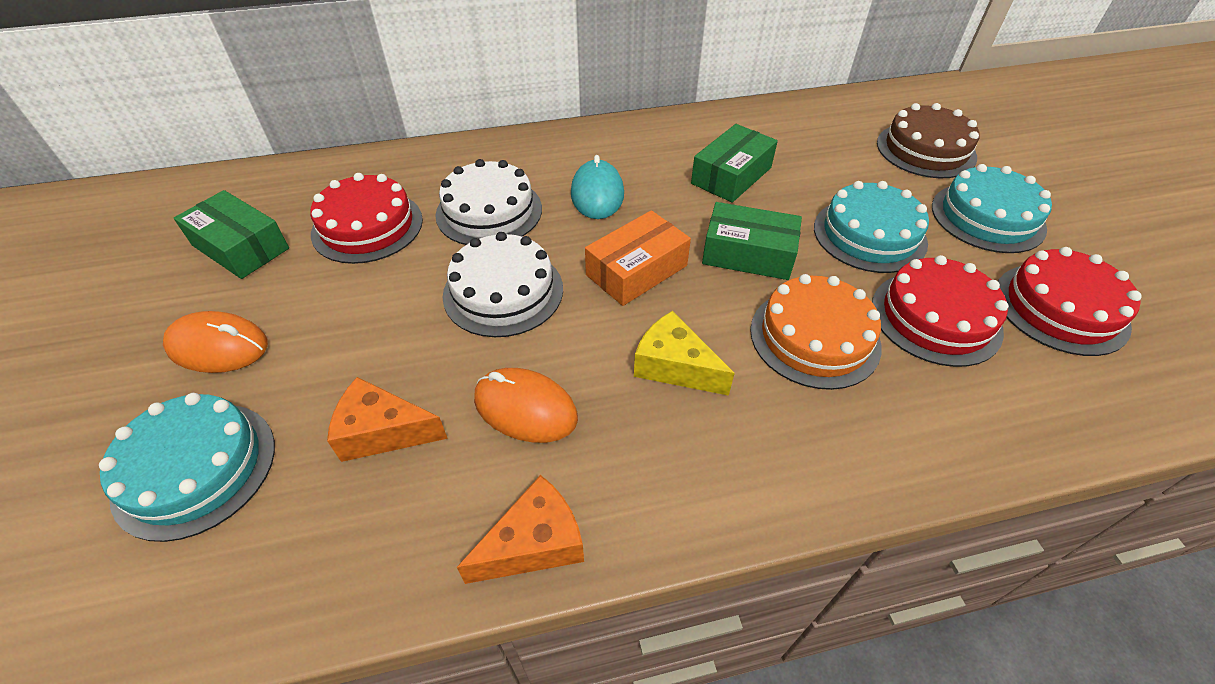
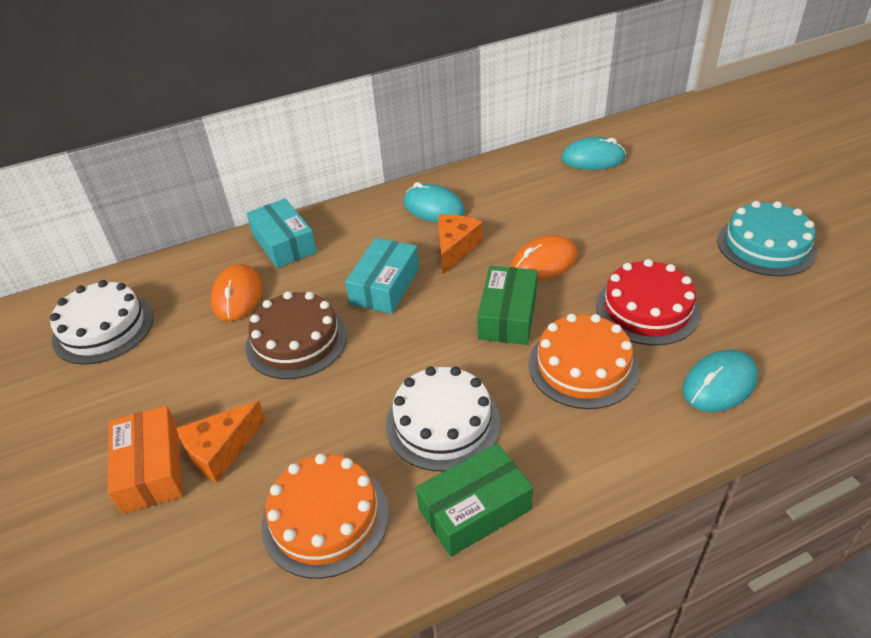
green box: [174,190,289,279] [691,124,778,203] [702,202,802,280] = 3 -> [416,443,533,557] [477,266,538,345] = 2
orange cake: [750,274,882,390] = 1 -> [262,453,389,579] [529,314,639,409] = 2
red cake: [310,173,423,264] [872,255,1008,367] [998,247,1142,356] = 3 -> [596,259,700,345] = 1
turquoise box: none = 0 -> [247,199,317,268] [345,238,419,314] = 2
turquoise cake: [99,393,275,542] [814,181,929,273] [932,164,1052,253] = 3 -> [717,201,817,276] = 1
turquoise mouse: [571,155,624,219] = 1 -> [404,182,465,222] [561,137,626,170] [682,350,758,412] = 3
yellow cheese: [634,311,735,396] = 1 -> none = 0

